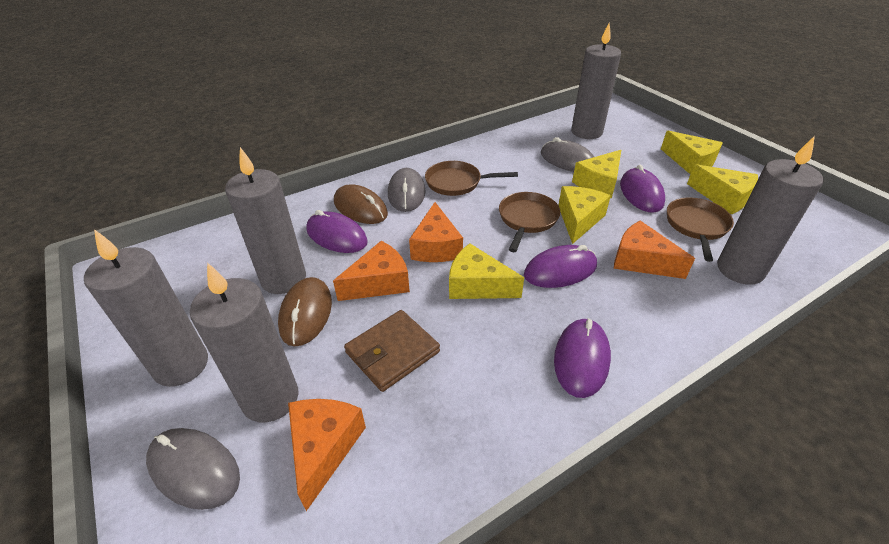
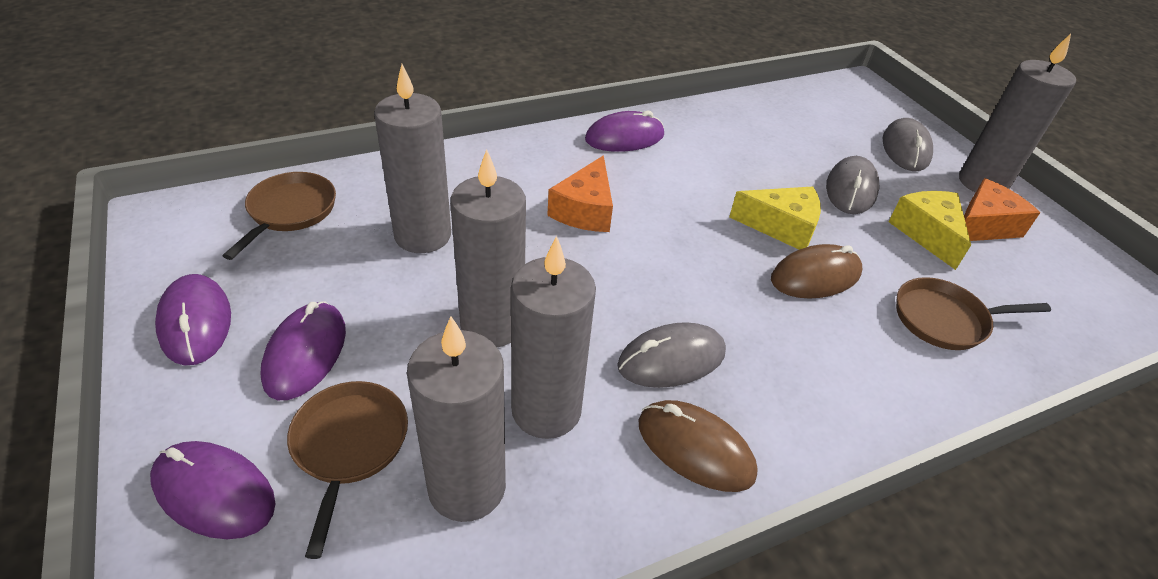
brown wallet: [344,310,440,392] = 1 -> none = 0
orange cheese: [288,399,366,511] [333,241,410,301] [409,202,463,262] [614,221,695,279] = 4 -> [547,155,613,232] [964,178,1040,241] = 2
yellow cheese: [449,243,524,299] [558,186,611,244] [572,150,621,198] [661,131,723,175] [687,164,758,215] = 5 -> [729,187,821,250] [888,191,971,270] = 2

